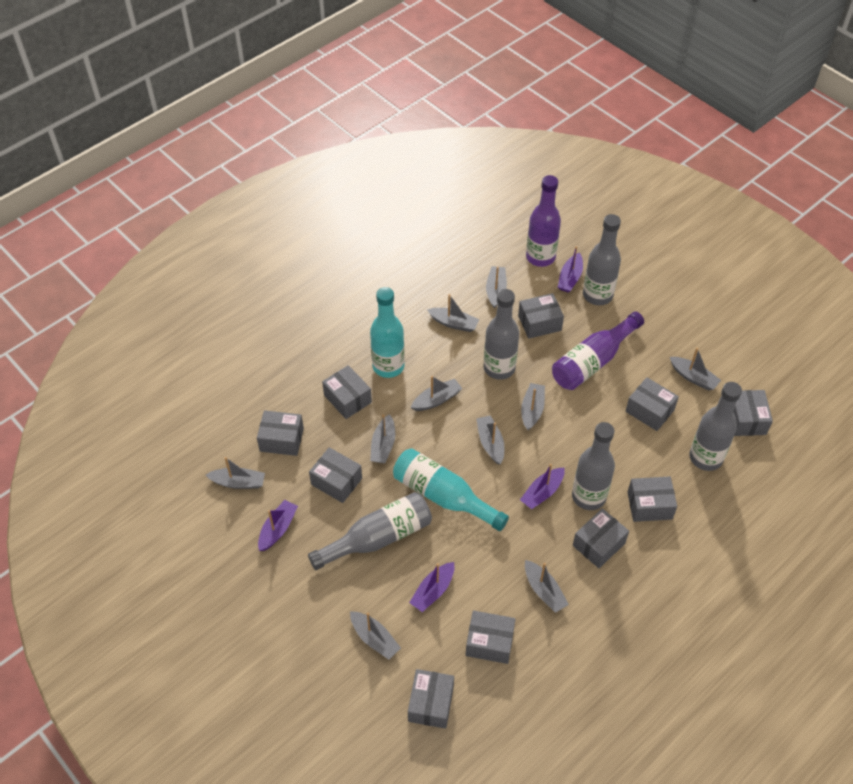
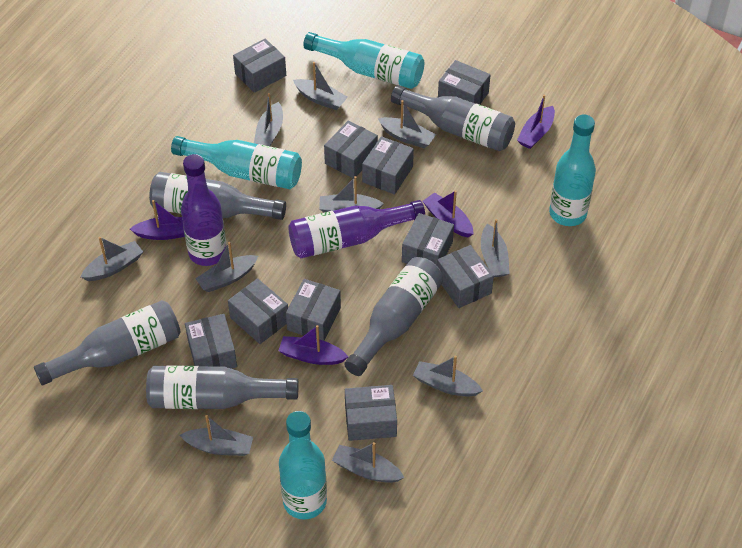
turquoise bottle: [370,287,405,378] [393,448,509,531] = 2 -> [171,136,302,189] [279,411,327,519] [303,32,424,89] [549,115,596,226] = 4

